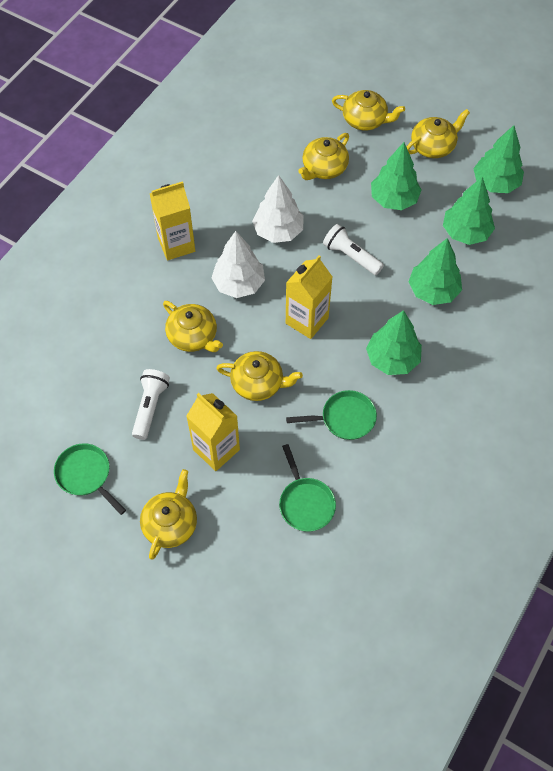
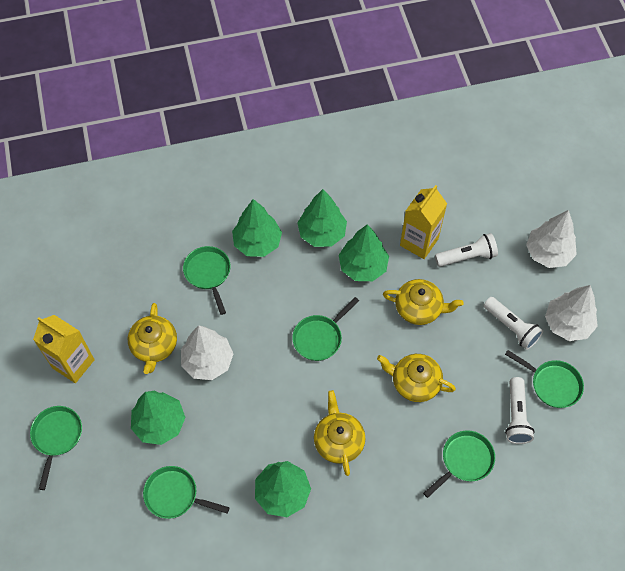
green pan: [54,443,126,515] [279,444,336,532] [286,390,377,440] = 3 -> [30,406,82,490] [143,466,230,519] [183,246,231,315] [292,297,359,361] [423,430,495,498] [505,350,584,408] = 6
white flashlight: [132,369,170,440] [323,224,384,275] = 2 -> [435,233,498,267] [484,297,543,350] [505,377,535,444] = 3
white tree: [212,231,265,298] [252,175,304,243] = 2 -> [181,325,234,380] [526,210,577,268] [545,285,598,341] = 3
yellow carton: [149,181,195,261] [186,393,240,471] [286,255,332,339] = 3 -> [33,315,95,383] [400,185,447,259] = 2
yellow teapot: [140,469,197,560] [163,301,223,352] [216,351,303,401] [298,133,349,180] [332,90,405,131] [407,109,470,158] = 6 -> [128,303,177,374] [314,390,366,476] [377,354,456,402] [383,279,464,325] = 4

